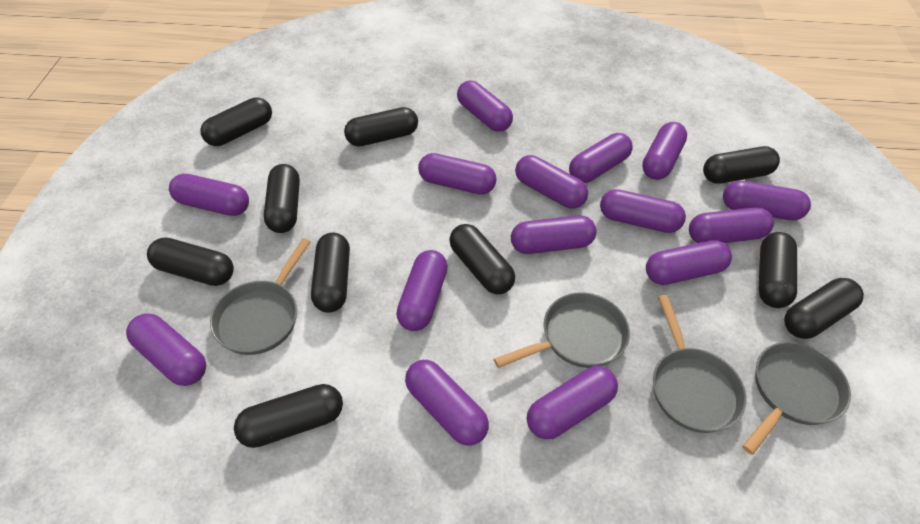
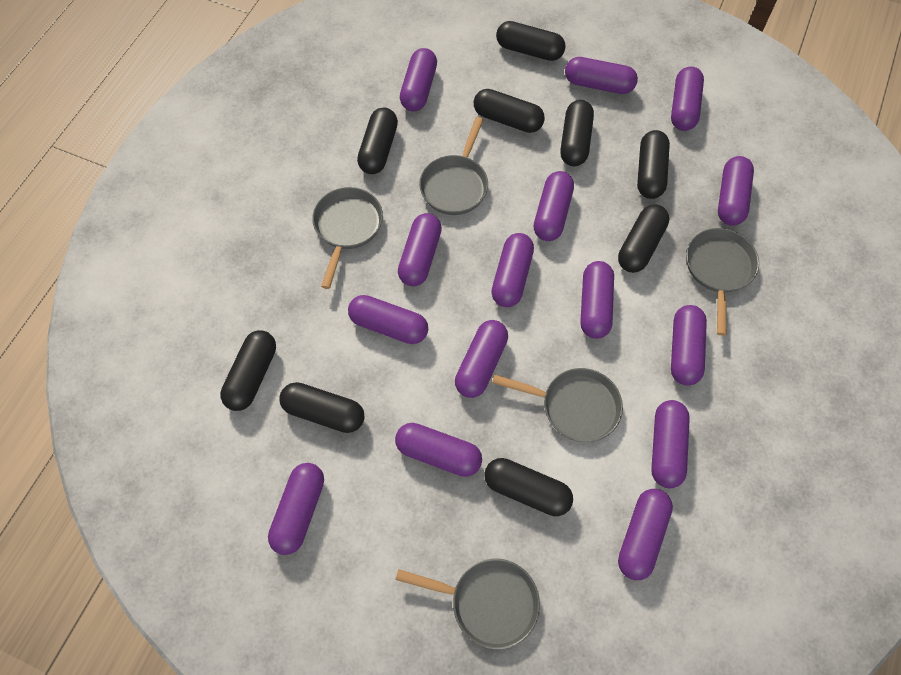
black capsule: [147,238,234,286] [200,97,272,146] [234,384,343,448] [264,164,300,233] [311,232,350,313] [344,107,418,147] [449,224,515,294] [703,146,780,184] [758,232,797,308] [784,278,864,339] = 10 -> [220,330,276,411] [280,382,365,433] [357,107,398,174] [474,89,545,133] [484,458,573,516] [496,21,566,61] [560,100,594,166] [618,204,669,273] [637,130,670,199] = 9
grey pan: [210,238,311,355] [494,293,630,368] [653,295,746,433] [742,342,851,455] = 4 -> [312,187,383,289] [395,559,540,649] [419,117,488,215] [492,368,623,442] [686,228,759,336] = 5

